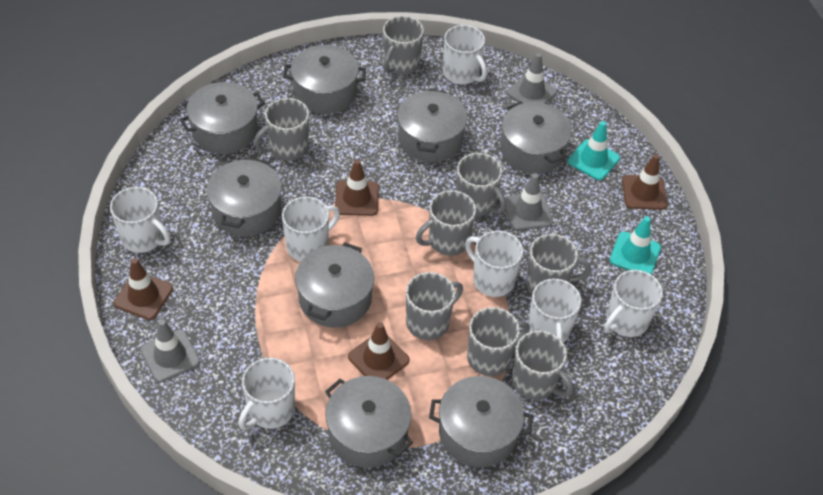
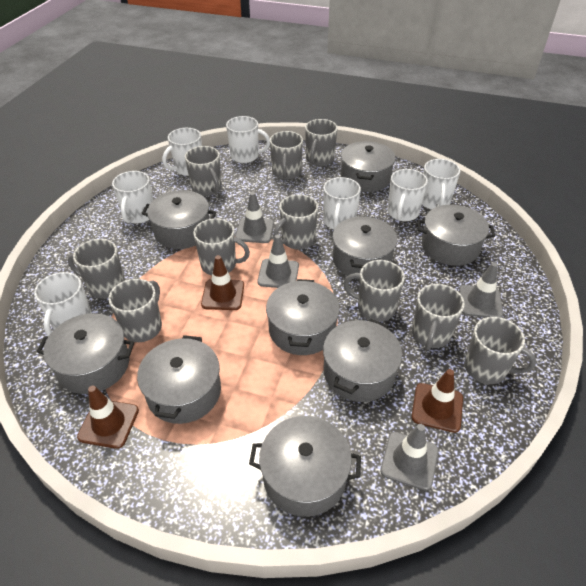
brown traffic cone: [114,258,173,320] [335,159,379,216] [348,322,410,380] [622,154,668,210] = 4 -> [77,385,139,449] [201,255,244,310] [411,369,463,433] = 3
grey mug: [254,98,309,161] [383,16,424,75] [406,272,463,340] [416,190,476,256] [456,153,506,217] [467,307,530,376] [512,330,573,400] [526,234,591,294] = 8 -> [68,239,125,298] [108,279,162,342] [185,146,222,196] [193,218,250,275] [270,131,303,180] [273,194,318,250] [305,119,338,166] [343,260,405,322] [412,284,465,350] [464,317,536,384] = 10
grey pot: [180,82,265,154] [206,157,282,237] [283,45,366,114] [295,243,374,328] [325,376,413,468] [397,89,467,162] [429,376,533,467] [500,101,572,174] = 8 -> [37,313,134,394] [137,335,221,424] [142,190,216,249] [249,416,361,517] [266,279,340,355] [323,319,402,402] [332,216,397,279] [341,141,396,192] [417,205,495,266] = 9
grey traffic cone: [140,319,200,383] [505,173,553,230] [507,53,557,104] = 3 -> [235,192,274,243] [257,235,299,288] [380,424,439,491] [459,262,503,318] = 4
turquoise traffic cone: [568,121,620,180] [610,216,661,274] = 2 -> none = 0

